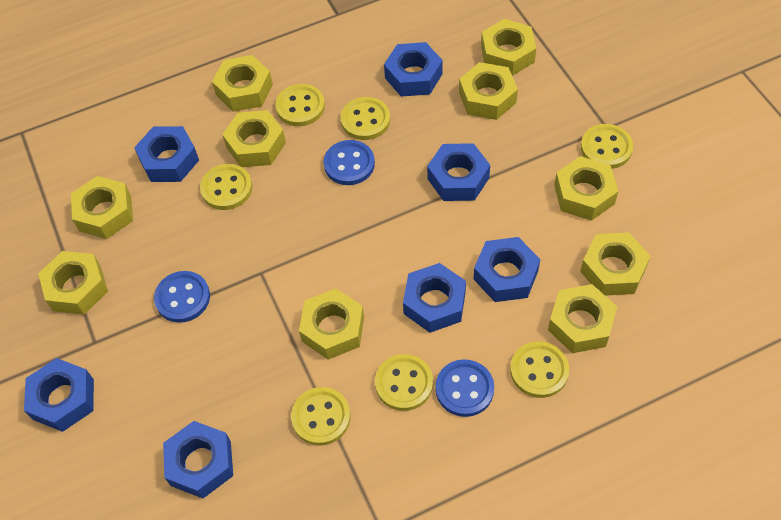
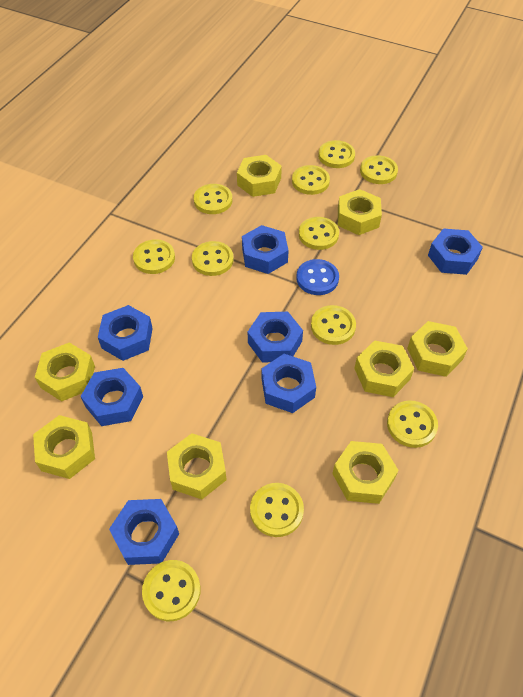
blue button: [154,271,210,323] [323,140,375,185] [436,359,494,417] = 3 -> [296,259,339,295] = 1
yellow button: [200,164,252,210] [275,84,325,126] [291,387,351,446] [341,97,390,140] [375,354,433,411] [510,341,569,398] [581,124,633,169] = 7 -> [133,239,175,274] [142,560,201,621] [192,241,233,276] [194,184,232,214] [250,483,304,537] [292,165,330,195] [299,217,339,250] [311,305,356,345] [318,140,355,168] [360,155,398,184] [387,400,438,448] = 11
yellow nut: [38,251,108,315] [71,176,133,239] [212,55,273,112] [222,110,286,167] [299,289,364,360] [459,62,518,120] [481,19,536,76] [548,284,617,353] [554,156,618,221] [580,232,650,296] = 10 -> [33,415,95,479] [35,342,95,401] [167,433,227,499] [237,155,282,197] [332,441,399,504] [338,189,382,235] [354,340,414,397] [407,321,468,377] = 8

